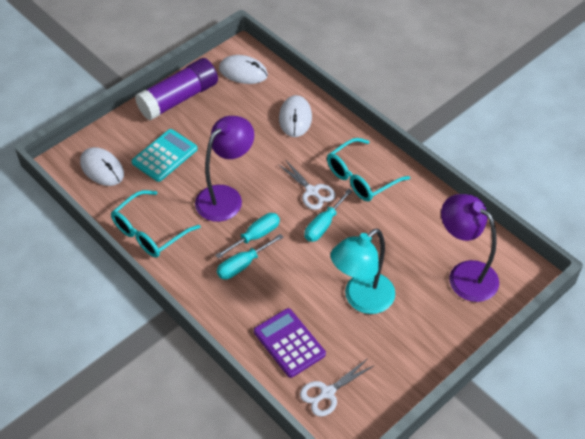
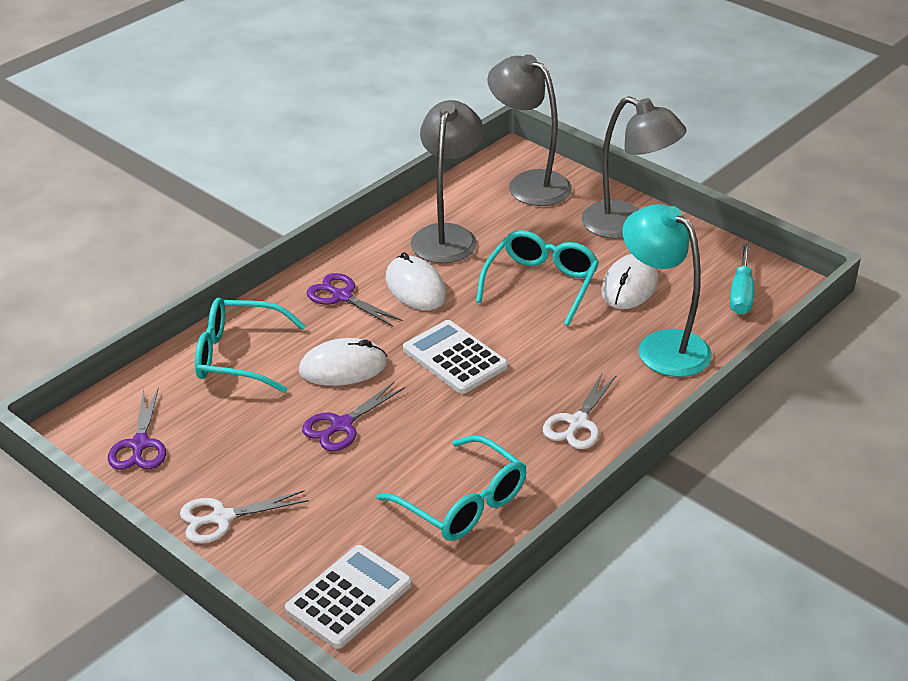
grey lamp: none = 0 -> [410,100,484,263] [487,54,572,206] [581,96,687,239] = 3
purple calculator: [254,308,326,378] = 1 -> none = 0
purple glue stick: [135,58,218,120] = 1 -> none = 0
purple lamp: [195,116,254,222] [441,194,499,302] = 2 -> none = 0
purple scissors: none = 0 -> [108,387,166,470] [302,381,405,451] [307,273,403,327] = 3
turquoise calculator: [132,129,198,182] = 1 -> none = 0
turquoise glasses: [111,190,201,257] [327,138,410,202] = 2 -> [195,298,306,393] [377,435,526,541] [476,230,599,326] = 3
turquoise screwdriver: [215,213,280,259] [217,234,283,279] [305,188,353,242] = 3 -> [730,244,754,315] = 1
white calculator: none = 0 -> [285,545,412,649] [403,320,508,394] = 2

